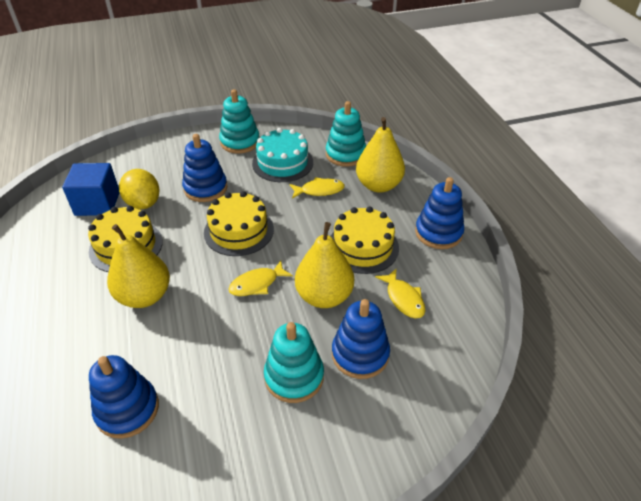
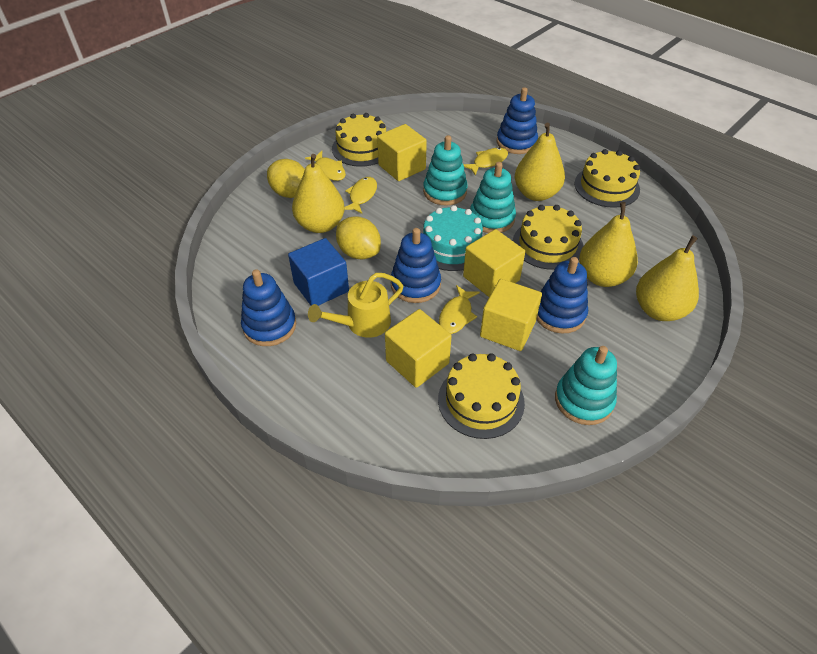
yellow cake: [88,206,163,272] [204,191,274,256] [331,207,399,274] = 3 -> [332,113,386,167] [438,353,525,439] [513,205,583,270] [574,149,640,208] = 4
yellow cube: none = 0 -> [377,124,427,181] [385,309,452,388] [463,229,525,297] [480,279,542,351] = 4
yellow fish: [228,260,293,296] [289,177,345,199] [375,268,425,319] = 3 -> [305,151,346,181] [345,177,377,214] [439,285,480,334] [463,148,508,175] = 4
yellow lemon: [119,169,160,209] = 1 -> [267,159,305,198] [336,216,381,259] = 2
yellow pear: [107,224,170,308] [295,222,354,308] [356,117,405,193] = 3 -> [292,154,345,233] [515,123,565,201] [579,202,638,287] [636,236,699,321] = 4
yellow watering can: none = 0 -> [308,273,403,338] = 1

